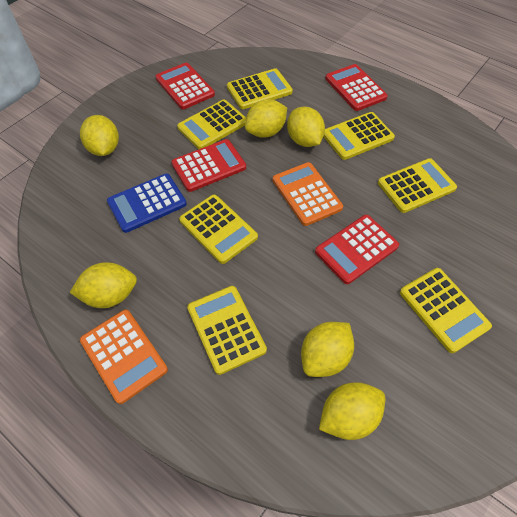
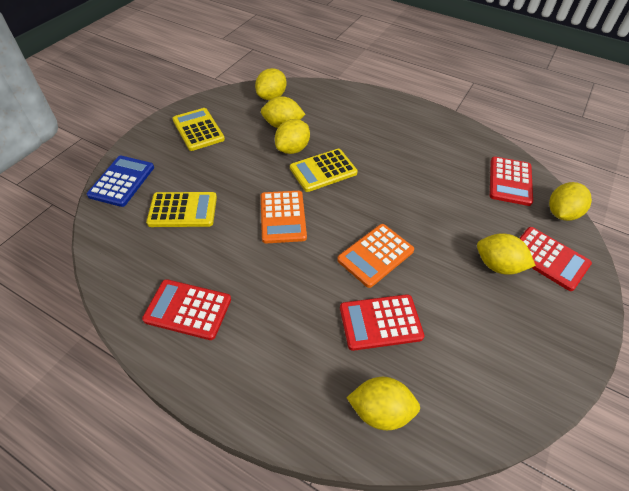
yellow calculator: [177,100,246,149] [179,195,258,264] [187,286,267,375] [227,68,293,109] [324,112,395,160] [378,158,457,213] [400,268,492,353] = 7 -> [146,192,217,227] [172,108,225,151] [290,149,358,192] = 3

